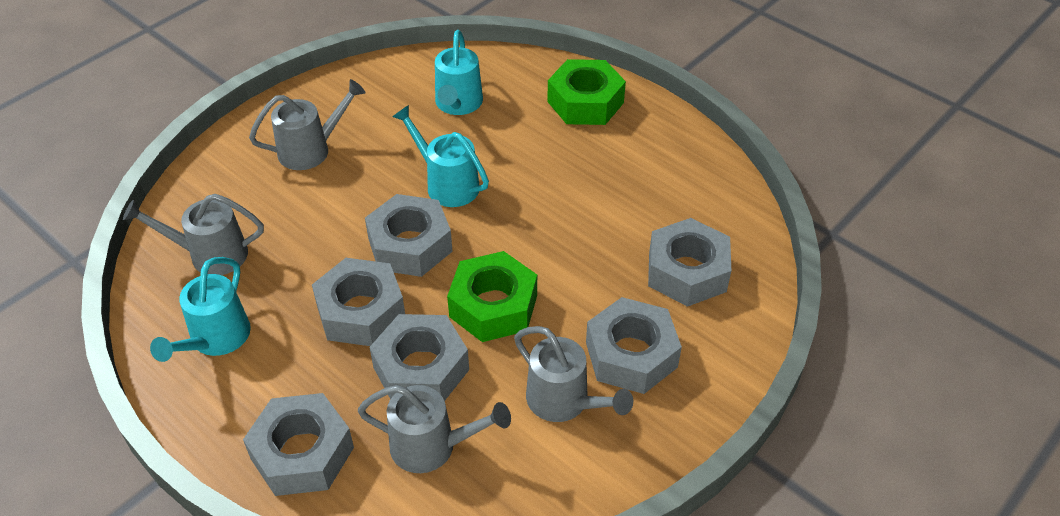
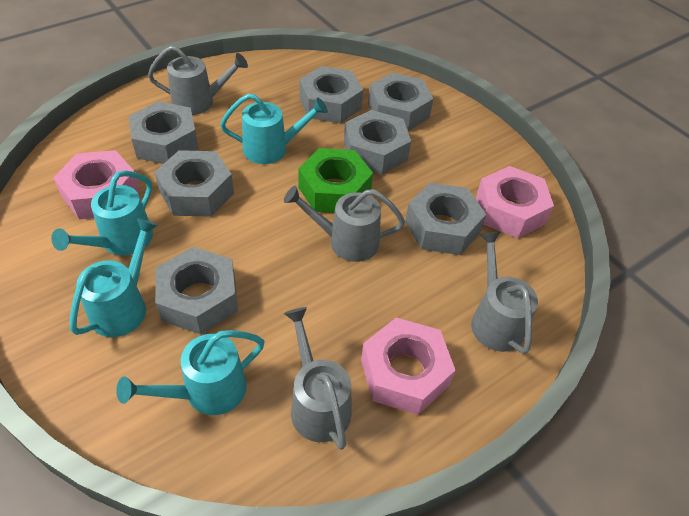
green nut: [447,251,537,342] [547,59,626,125] = 2 -> [298,148,373,213] = 1
grey nut: [243,393,354,496] [312,258,405,346] [365,194,453,277] [369,314,469,401] [586,297,682,394] [648,218,731,307] = 6 -> [129,101,199,164] [154,150,234,217] [155,247,238,335] [299,66,363,123] [344,110,411,174] [368,73,433,131] [405,183,486,255] = 7
pink nut: none = 0 -> [53,150,140,220] [361,317,456,415] [476,166,554,238] = 3
turquoise watering can: [150,257,251,362] [392,105,489,207] [435,30,483,115] = 3 -> [51,170,153,255] [70,218,158,337] [116,330,265,415] [220,93,328,164] = 4

